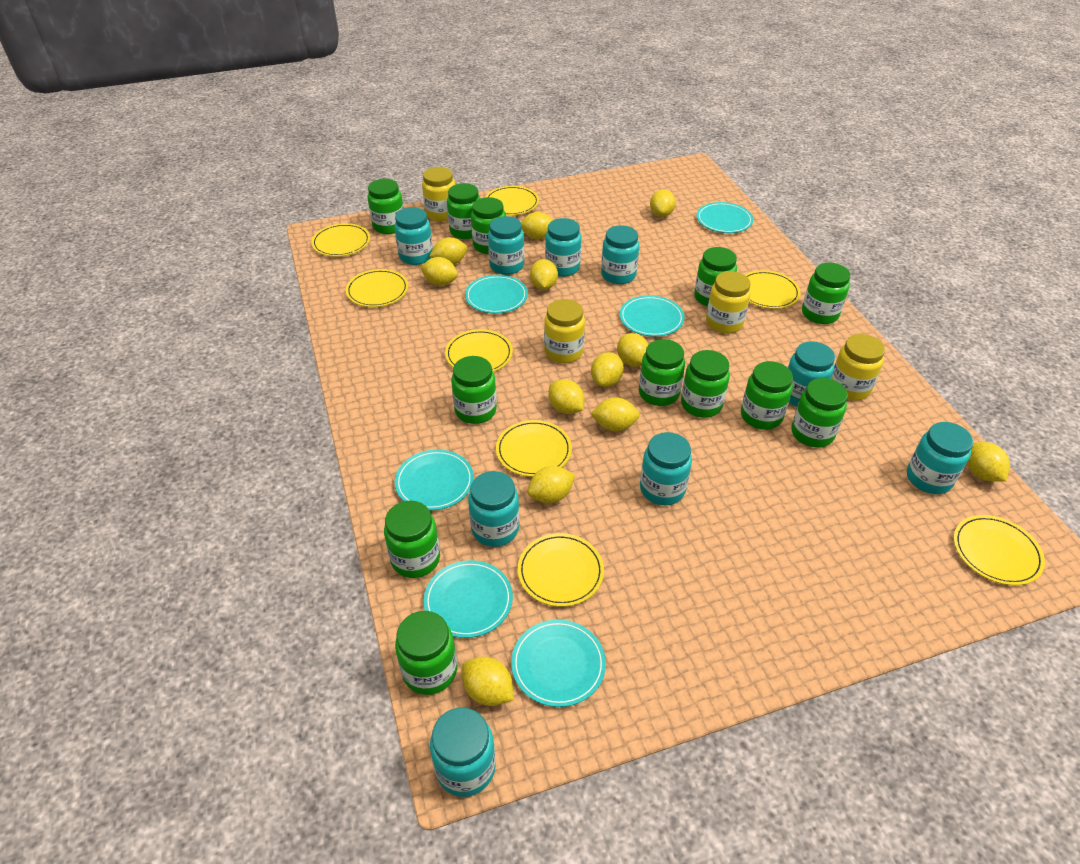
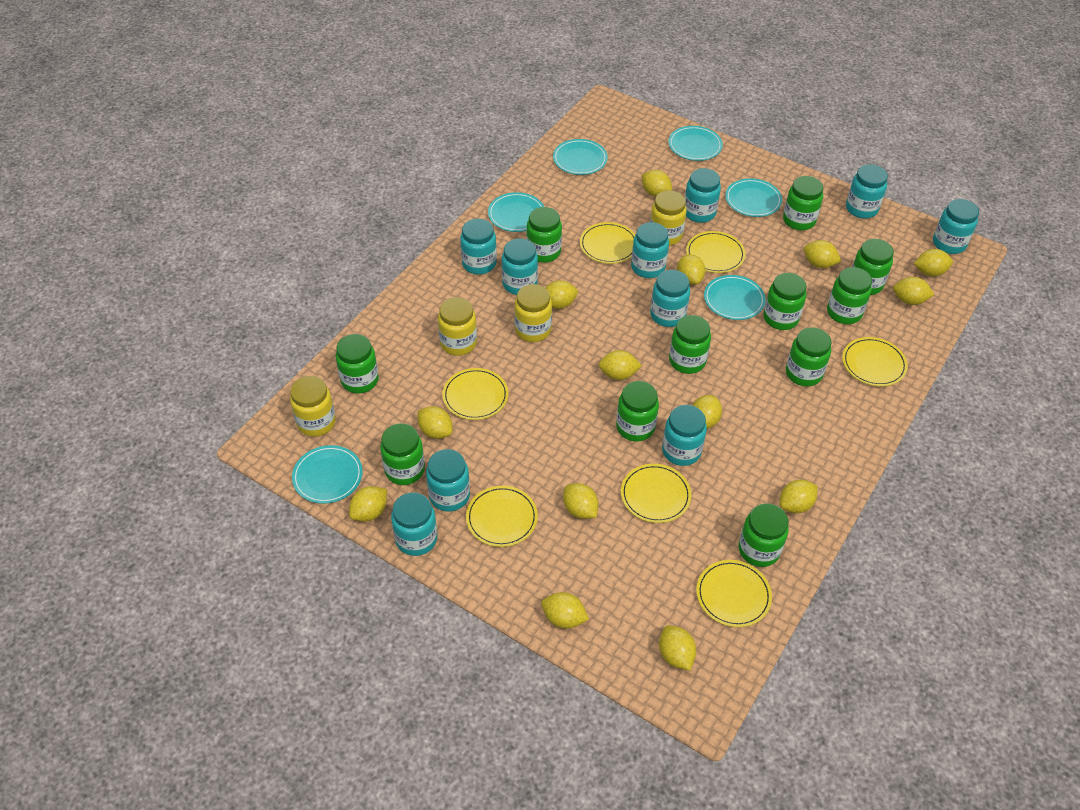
green jar: [368,179,404,234] [384,501,440,578] [395,611,457,695] [447,183,481,239] [451,356,497,424] [471,197,506,254] [639,339,685,406] [681,350,730,418] [694,247,737,307] [741,361,793,430] [791,378,848,448] [802,263,850,324] = 12 -> [336,334,379,393] [380,423,425,485] [526,207,562,263] [616,381,659,442] [669,315,711,374] [739,503,789,567] [764,273,806,330] [783,176,823,230] [786,327,831,386] [827,267,872,324] [852,239,894,295] = 11
turquoise jar: [394,207,433,265] [430,708,496,797] [468,471,519,547] [488,216,524,275] [545,218,581,277] [601,225,639,284] [640,432,692,505] [788,341,835,407] [907,422,973,494] = 9 -> [391,492,437,556] [426,449,470,512] [460,218,497,275] [502,239,538,295] [631,222,669,278] [650,270,690,327] [662,405,707,466] [685,168,721,223] [846,164,888,219] [933,199,979,254] = 10
yellow lemon: [420,257,458,286] [430,237,467,265] [462,657,514,706] [521,212,553,239] [527,466,575,503] [530,259,558,290] [548,379,585,414] [590,397,640,431] [591,352,624,387] [617,333,649,367] [650,189,676,217] [967,442,1010,482] = 12 -> [349,486,387,522] [418,406,452,439] [541,592,589,629] [545,280,578,309] [563,483,598,519] [599,350,642,380] [641,170,672,197] [659,625,696,671] [677,254,705,285] [692,395,722,429] [780,480,818,513] [804,240,841,268] [893,277,934,305] [914,249,953,277] = 14
yellow plate: [311,223,370,257] [346,269,408,307] [445,329,513,372] [485,186,539,215] [496,420,572,477] [518,533,604,607] [745,270,801,309] [954,515,1045,585] = 8 -> [442,368,508,420] [466,486,538,547] [580,222,635,264] [621,464,691,523] [686,231,746,273] [696,560,772,627] [842,337,908,386] = 7

